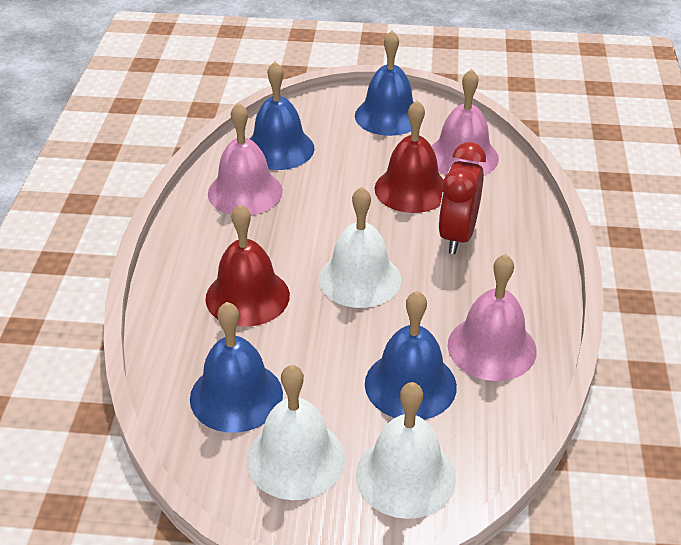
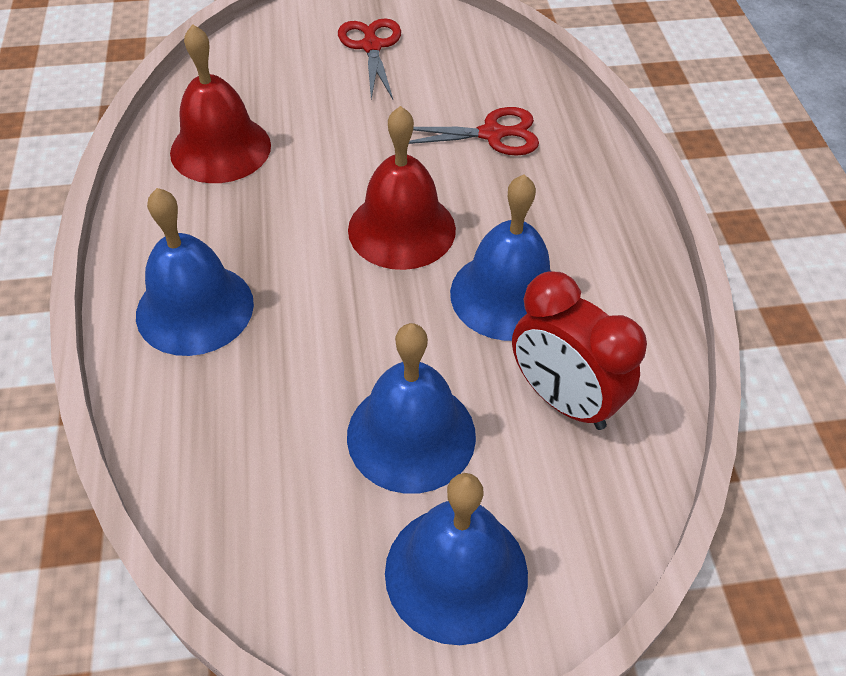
pink bell: [208,103,283,215] [431,69,499,175] [448,254,537,381] = 3 -> none = 0
red scissors: none = 0 -> [338,18,401,99] [409,107,539,156] = 2
white bell: [247,365,345,500] [319,187,401,308] [356,382,456,519] = 3 -> none = 0

